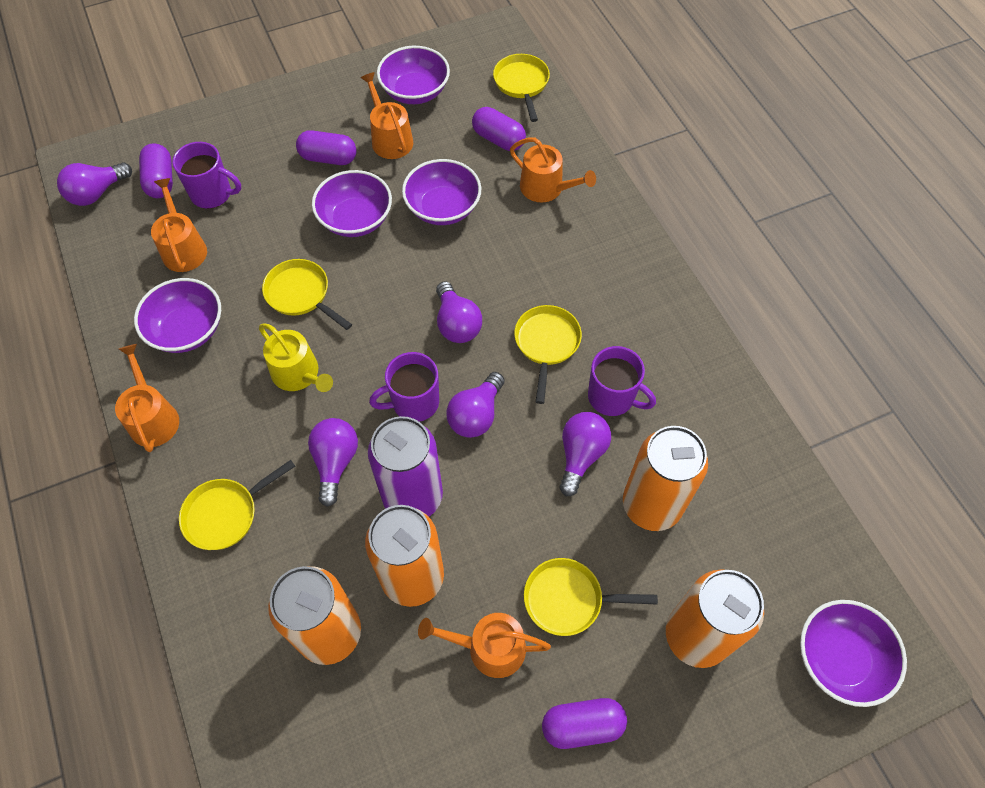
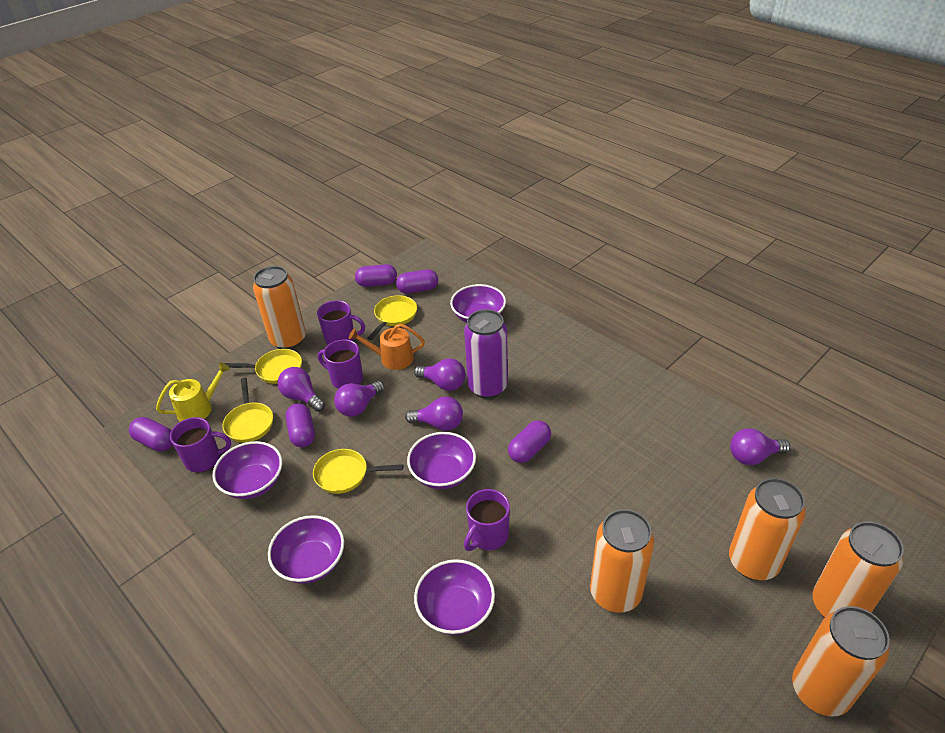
orange can: [268,566,361,665] [365,505,444,607] [623,426,708,531] [666,569,764,668] = 4 -> [253,266,306,349] [590,509,654,613] [729,478,806,580] [792,606,890,716] [813,521,904,618] = 5
orange watering can: [115,344,179,452] [151,178,207,272] [360,72,413,159] [418,613,551,678] [510,138,596,202] = 5 -> [349,324,425,370] = 1
purple capsule: [139,144,173,198] [296,130,357,165] [472,107,526,151] [542,698,627,749] = 4 -> [129,417,173,452] [286,403,315,447] [355,264,397,287] [396,269,438,293] [508,420,551,463] = 5
purple mug: [172,142,241,209] [369,352,439,422] [588,346,656,416] = 3 -> [170,417,231,473] [317,300,365,345] [318,339,363,389] [464,489,510,551] = 4
yellow pan: [179,460,295,550] [262,259,352,330] [493,54,550,122] [514,305,582,404] [524,558,658,636] = 5 -> [222,378,273,443] [224,349,302,384] [313,449,403,494] [367,295,417,340] = 4

